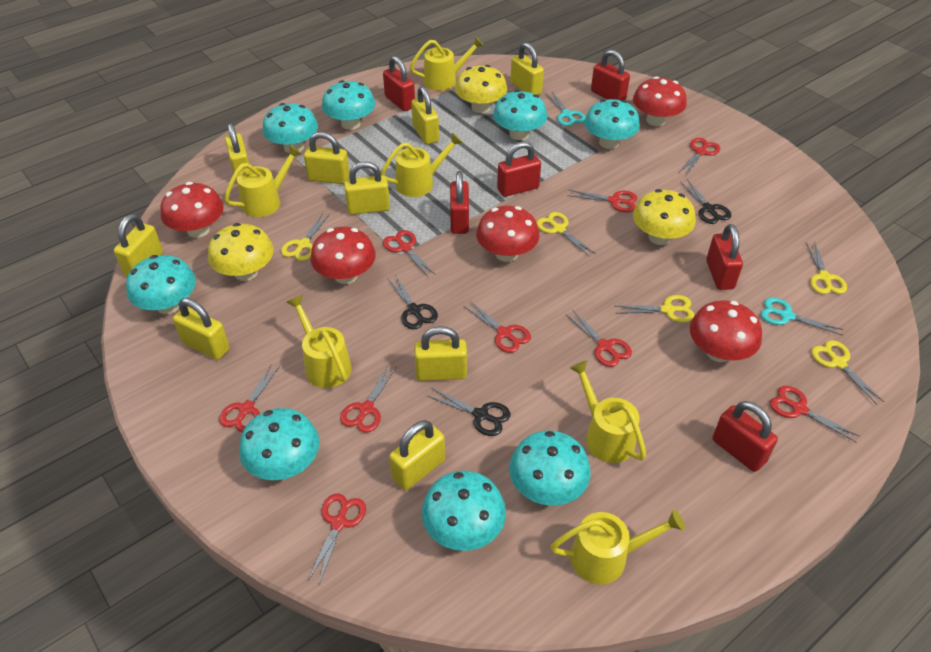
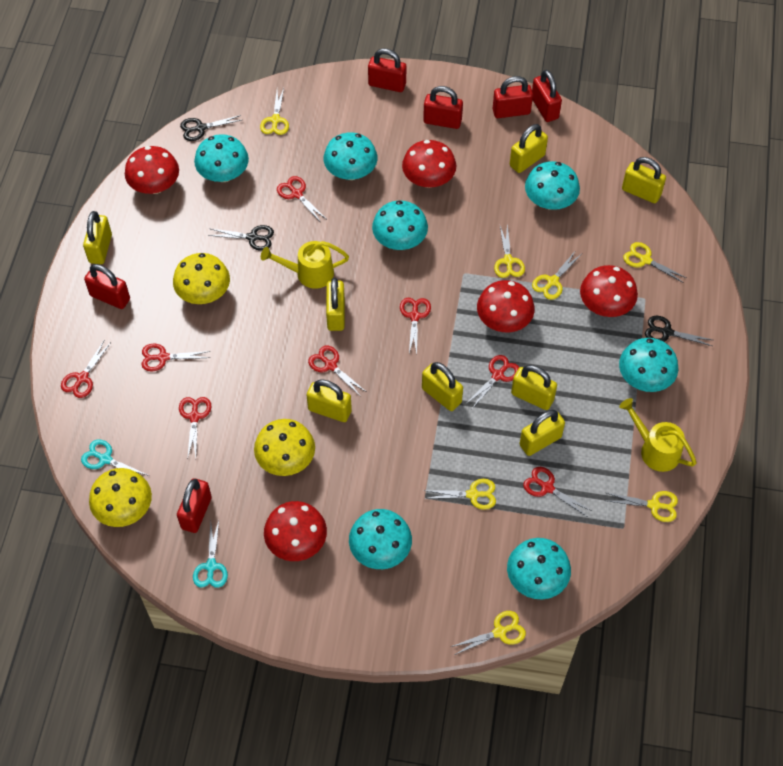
red scissors: [219,364,280,432] [308,493,366,584] [340,365,397,433] [383,230,436,278] [463,301,531,353] [565,309,632,367] [567,190,637,212] [679,138,720,175] [770,386,859,442] = 9 -> [61,341,110,398] [141,344,210,372] [179,397,211,460] [277,176,326,221] [308,346,365,395] [400,298,431,355] [466,355,520,409] [523,467,592,517] = 8
turquoise mushroom: [126,255,196,314] [239,408,319,480] [262,103,318,153] [322,80,375,130] [422,471,506,551] [493,90,547,140] [509,431,591,506] [584,99,640,149] = 8 -> [194,134,249,182] [324,132,378,180] [349,509,412,569] [372,201,428,250] [507,538,571,599] [525,161,580,210] [619,338,678,392] = 7
yellow padlock: [114,214,163,277] [173,298,230,360] [225,123,249,182] [304,132,350,184] [344,161,390,215] [389,420,445,490] [411,86,439,144] [414,326,467,381] [511,42,544,95] = 9 -> [83,211,112,264] [307,380,352,422] [326,278,345,331] [422,362,463,411] [510,124,548,173] [511,365,557,410] [520,410,565,456] [622,157,666,203] = 8
yellow scissors: [281,213,330,261] [536,212,596,256] [615,295,695,323] [806,241,847,294] [811,340,884,405] = 5 -> [260,88,289,135] [423,479,496,510] [451,611,526,655] [494,224,525,278] [532,250,581,300] [607,491,678,522] [623,242,687,283] = 7
yellow watering can: [224,145,302,217] [286,295,352,388] [381,132,463,197] [410,36,484,91] [550,509,685,585] [570,361,646,463] = 6 -> [261,241,349,289] [619,398,697,472] = 2

